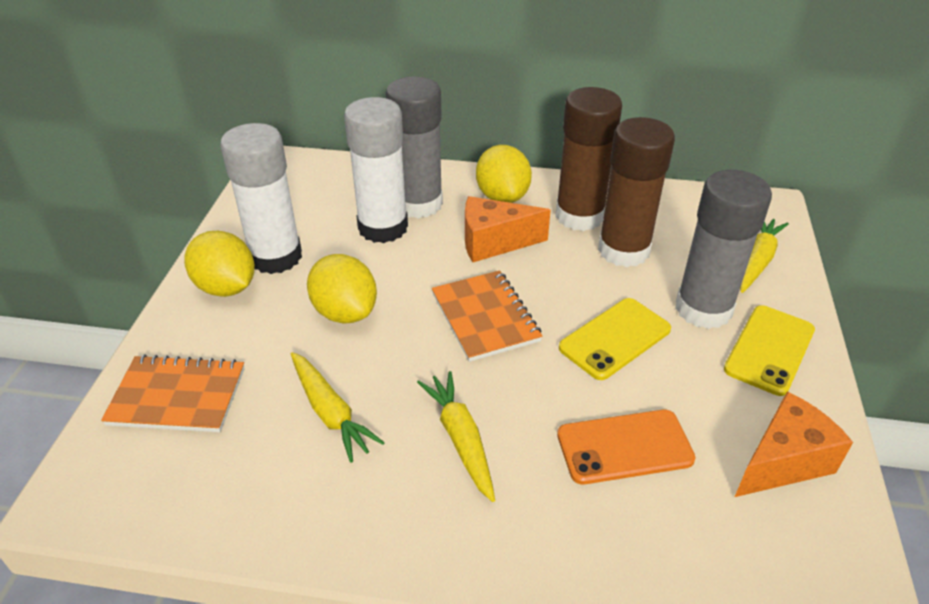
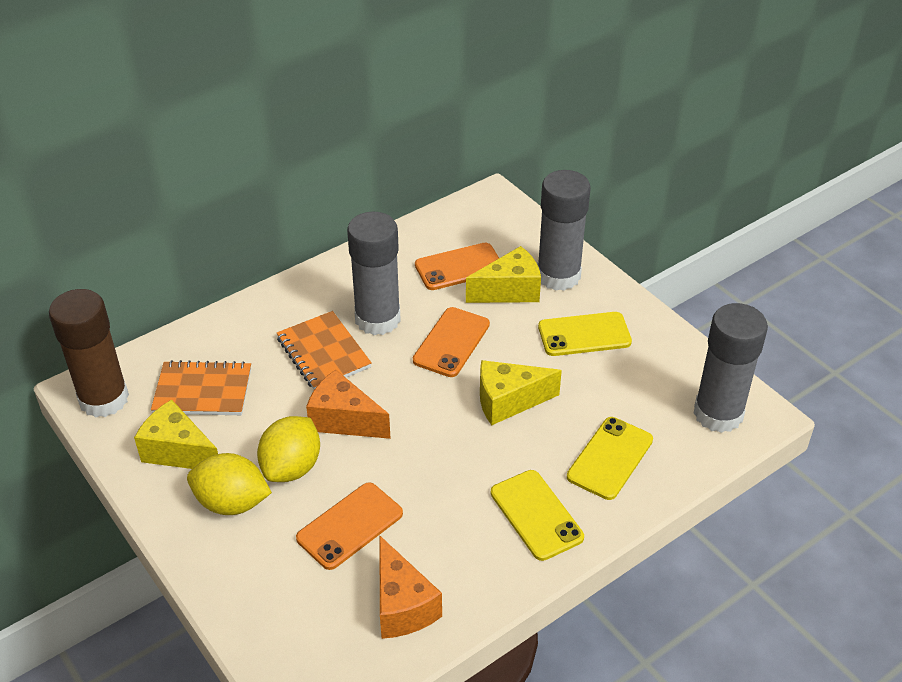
brown glue stick: [555,87,622,231] [598,117,675,267] = 2 -> [49,289,129,418] = 1
grey glue stick: [386,76,443,218] [675,170,772,329] = 2 -> [347,212,401,335] [537,170,590,291] [694,303,768,433] = 3
orange phone: [557,410,696,485] = 1 -> [296,482,403,570] [413,307,490,377] [415,243,499,290] = 3
white glue stick: [220,123,302,274] [344,97,408,243] = 2 -> none = 0
yellow carrot: [291,352,385,463] [417,371,495,502] [740,219,789,293] = 3 -> none = 0
yellow cheese: none = 0 -> [134,400,218,469] [466,246,541,303] [480,360,562,425] = 3
yellow lemon: [184,231,255,297] [307,254,377,324] [476,145,532,203] = 3 -> [187,453,272,515] [257,416,320,482] = 2
yellow phone: [559,298,671,380] [724,305,815,396] = 2 -> [491,470,584,561] [538,312,632,356] [567,417,653,500] = 3

